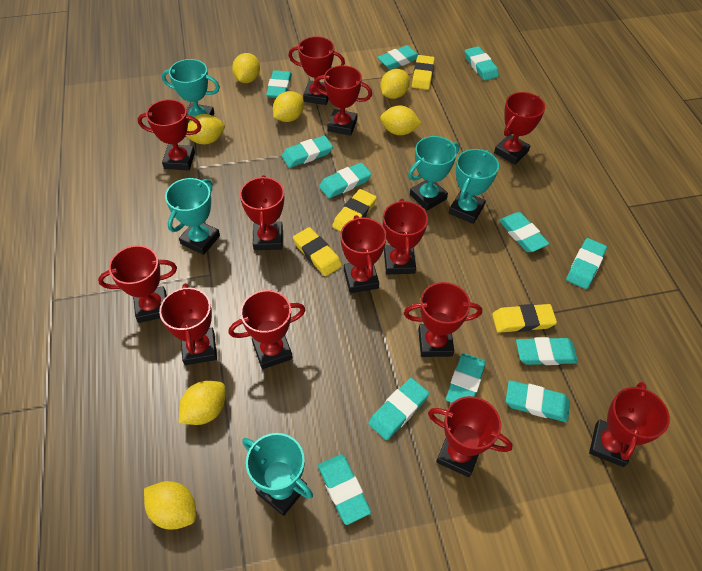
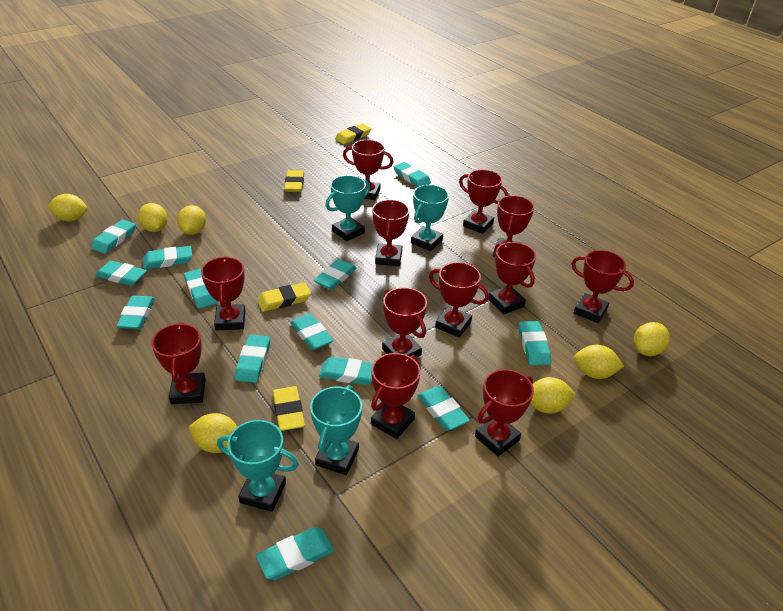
red trophy: [98,245,177,323] [138,99,201,170] [159,283,217,365] [228,290,305,369] [240,175,284,250] [288,36,345,105] [314,65,372,136] [340,215,387,293] [383,199,428,274] [404,282,482,357] [428,396,513,477] [494,92,545,165] [589,382,670,467] = 13 -> [151,322,206,404] [201,256,245,330] [343,140,393,200] [371,353,420,439] [373,200,409,267] [382,287,427,357] [429,262,489,338] [459,169,508,234] [475,369,534,456] [489,242,536,314] [493,195,534,257] [571,250,634,323] = 12
turquoise eraser: [266,70,292,98] [282,136,333,168] [318,454,371,525] [319,162,372,198] [368,378,429,440] [377,45,418,70] [446,353,486,403] [465,46,499,81] [499,212,549,252] [506,380,570,422] [516,337,578,365] [566,238,607,289] = 12 -> [91,219,136,254] [95,261,147,286] [116,295,155,329] [143,246,192,269] [184,268,218,309] [235,334,270,383] [256,527,334,580] [290,313,334,350] [313,259,356,290] [319,357,373,385] [394,162,431,187] [417,386,470,430] [519,321,551,365] = 13
turquoise trophy: [162,59,220,122] [165,178,220,255] [242,433,313,516] [408,136,459,211] [449,149,499,224] = 5 -> [217,420,299,512] [310,385,362,475] [326,175,370,241] [411,185,449,251] = 4

